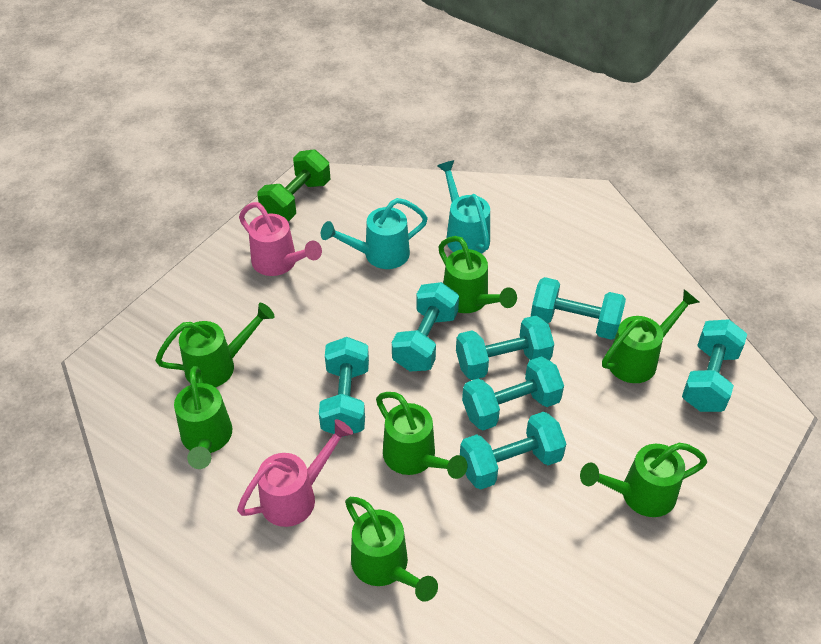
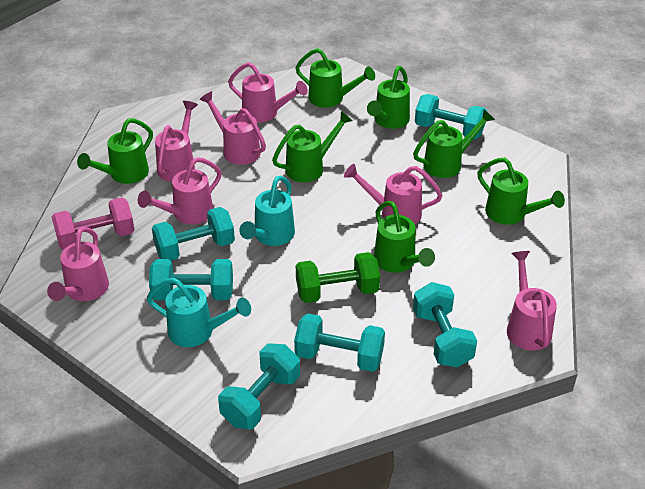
pink dumbbell: none = 0 -> [52,197,135,250] = 1
pink watering can: [237,419,353,527] [239,202,322,276] = 2 -> [47,227,109,301] [138,157,222,224] [155,101,198,182] [199,91,266,165] [228,62,308,122] [344,164,442,224] [507,251,557,351] = 7
turquoise dumbbell: [319,337,369,437] [392,282,459,372] [456,315,554,380] [460,412,566,490] [462,356,564,430] [531,277,626,340] [682,319,747,412] = 7 -> [149,259,233,300] [152,207,235,261] [218,344,300,429] [294,313,385,372] [413,282,477,367] [415,94,487,139] = 6

